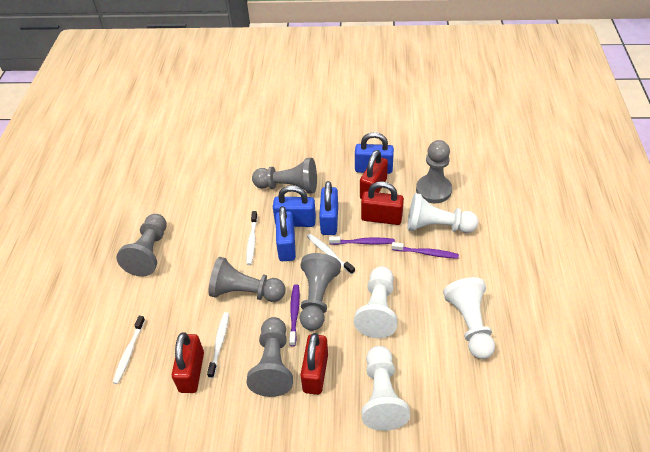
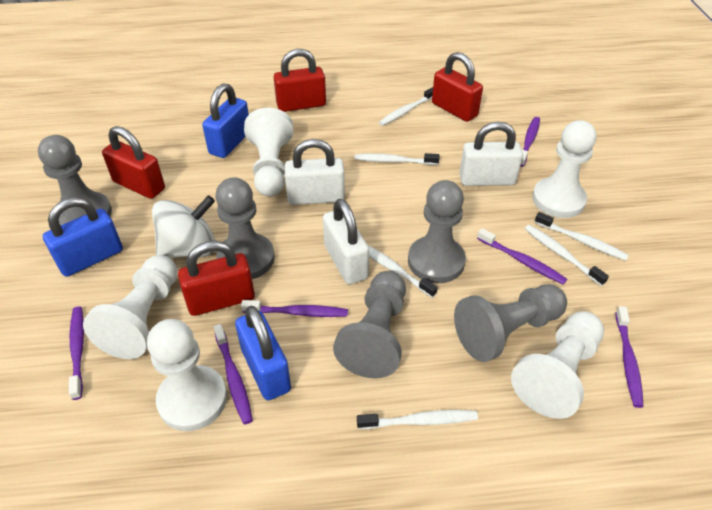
blue padlock: [273,185,316,227] [276,206,296,261] [319,181,338,235] [355,132,394,174] = 4 -> [43,197,123,277] [202,83,249,158] [235,306,291,400] = 3
grey pawn: [117,214,167,277] [208,257,286,302] [246,317,293,397] [252,158,317,194] [300,253,341,331] [416,140,452,203] = 6 -> [38,135,112,226] [215,177,275,279] [333,271,406,378] [408,180,466,283] [454,284,567,362] = 5
purple toothbrush: [289,284,300,346] [329,236,395,245] [392,242,459,259] = 3 -> [69,306,84,400] [214,324,253,424] [241,300,348,317] [477,228,567,285] [520,117,540,167] [615,306,644,408] = 6
white padlock: none = 0 -> [285,139,345,205] [323,199,369,284] [459,122,523,186] = 3
white pawn: [354,266,398,338] [361,346,410,431] [407,193,478,233] [443,277,495,359] = 4 -> [83,255,178,359] [147,319,227,431] [244,108,294,197] [511,311,604,419] [532,120,596,218] = 5
white spinning top: none = 0 -> [152,195,215,258] = 1
white toothbrush: [112,316,145,384] [207,312,229,378] [246,211,258,265] [307,234,355,275] = 4 -> [354,153,439,165] [357,410,478,429] [368,245,438,298] [379,87,433,126] [525,225,609,286] [535,212,629,261] = 6

